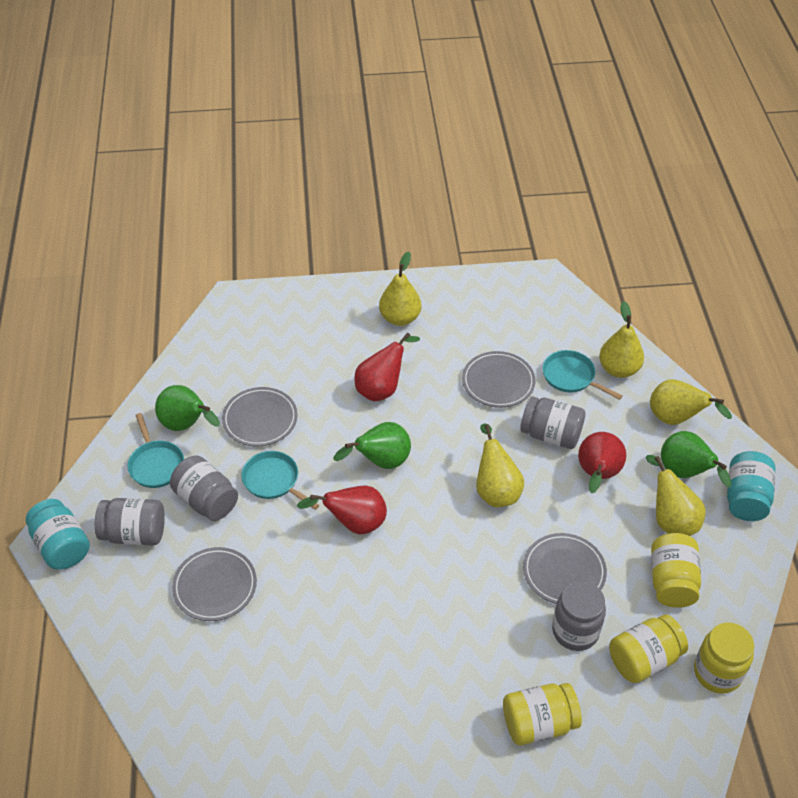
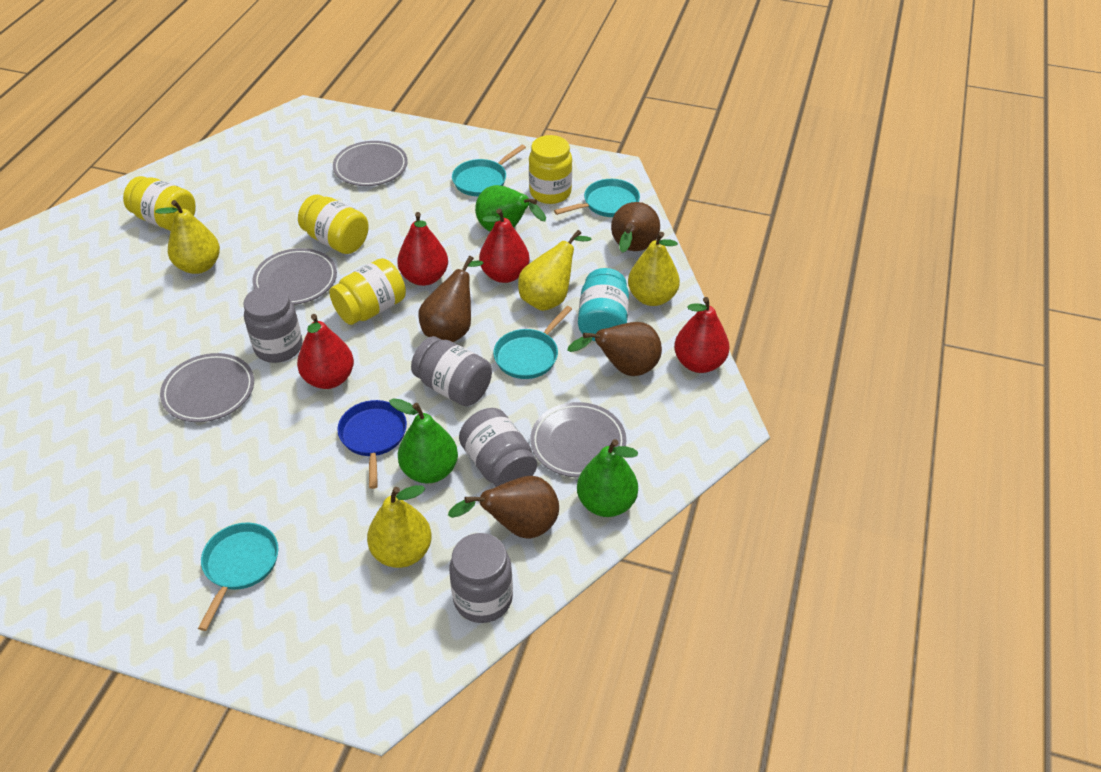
blue pan: none = 0 -> [337,400,407,489] = 1
brown pear: none = 0 -> [418,256,484,342] [448,476,559,539] [567,322,662,376] [611,202,660,253] = 4
red pear: [297,485,387,534] [354,333,420,402] [578,432,626,493] = 3 -> [297,314,354,389] [397,212,448,286] [479,209,530,283] [674,297,730,373] = 4
turquoise jar: [26,499,90,570] [727,451,775,521] = 2 -> [578,268,629,341] = 1
turquoise pan: [128,413,184,488] [241,451,319,510] [543,350,623,400] = 3 -> [198,523,279,631] [452,144,526,196] [493,306,572,379] [554,179,640,217] = 4
yellow pear: [379,252,421,326] [476,423,525,507] [599,301,644,378] [646,455,706,536] [650,379,732,425] = 5 -> [155,200,220,274] [367,485,432,568] [518,230,591,311] [628,232,680,306] = 4

